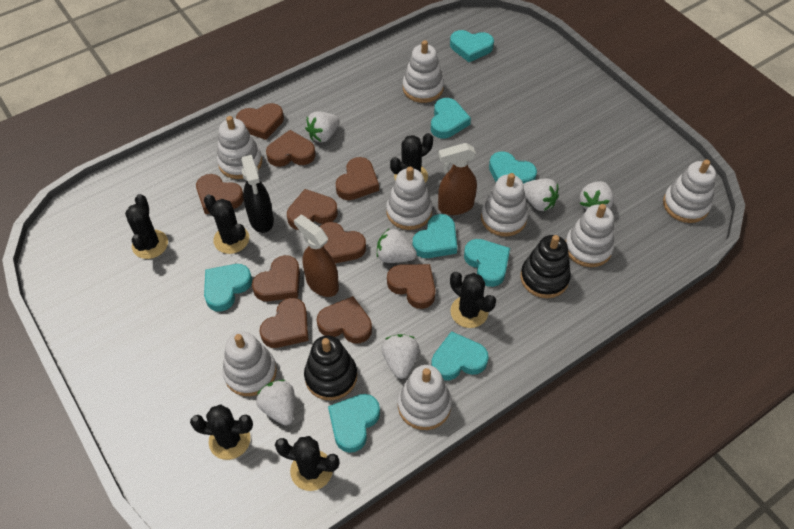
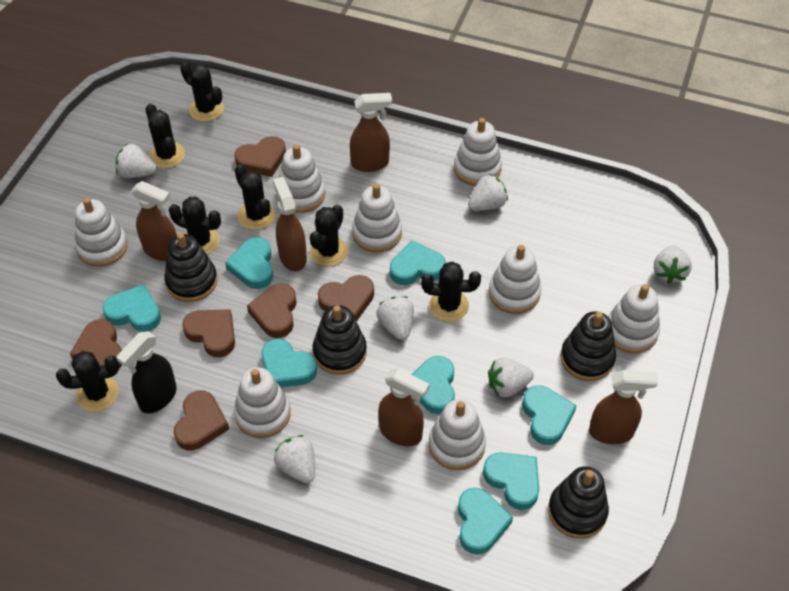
black cactus: [125,194,168,259] [190,405,253,460] [204,194,249,254] [275,436,340,491] [390,133,433,183] [450,272,496,328] = 6 -> [56,351,119,412] [145,104,185,168] [169,197,221,254] [180,62,224,122] [235,164,275,230] [310,205,348,266] [421,261,481,322] = 7
black stacking toy: [304,336,357,401] [520,235,571,298] = 2 -> [164,233,217,302] [313,305,367,375] [548,466,609,539] [561,311,616,381] = 4
brown heart: [196,174,244,214] [236,103,284,140] [252,255,300,301] [259,298,309,348] [266,130,316,167] [287,189,338,230] [317,296,372,343] [320,222,366,263] [335,157,379,200] [387,264,436,309] = 10 -> [70,319,122,368] [174,390,229,450] [182,309,235,357] [234,136,286,177] [247,284,297,338] [318,275,374,322] = 6
brown spray bottle: [294,215,339,297] [438,143,477,215] = 2 -> [131,181,177,261] [273,177,307,271] [350,93,392,172] [378,368,430,446] [589,370,658,444] = 5

